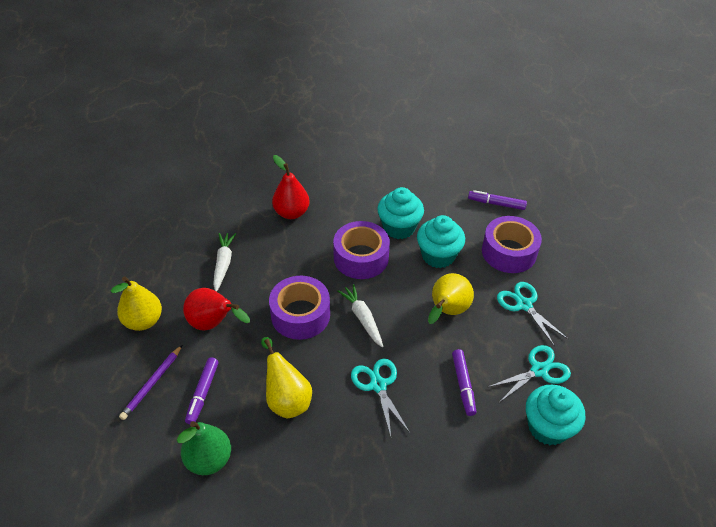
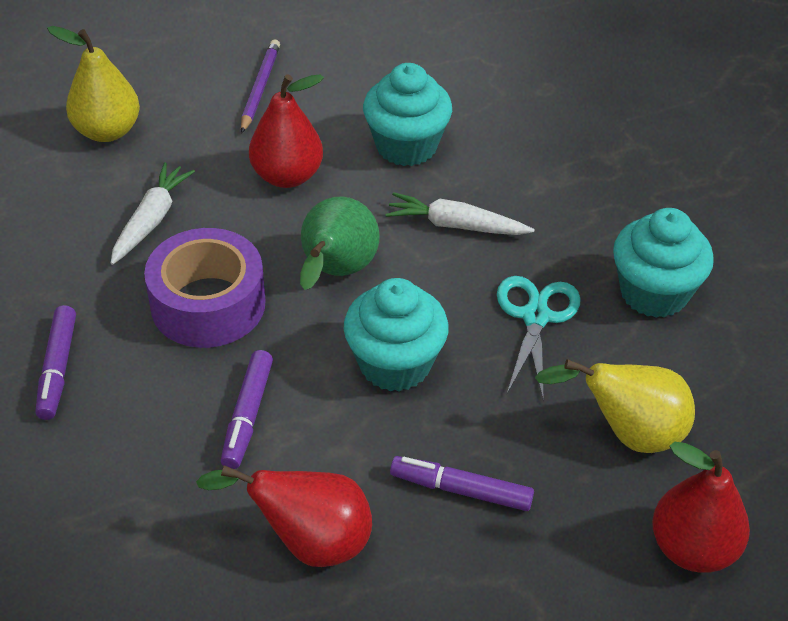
purple tape: [269,276,330,340] [333,221,390,279] [482,216,542,273] = 3 -> [144,228,266,348] = 1
red pear: [183,288,250,330] [272,155,310,219] = 2 -> [196,465,372,567] [249,74,324,188] [652,442,750,573] = 3
turquoise scissors: [351,359,410,437] [488,345,571,403] [497,282,568,347] = 3 -> [497,276,581,401] = 1
yellow pear: [111,277,162,331] [261,337,312,418] [428,273,474,324] = 3 -> [47,26,140,142] [535,359,695,453] = 2

